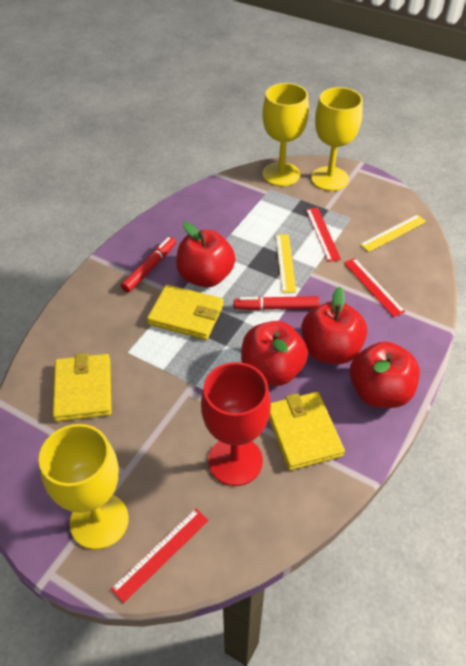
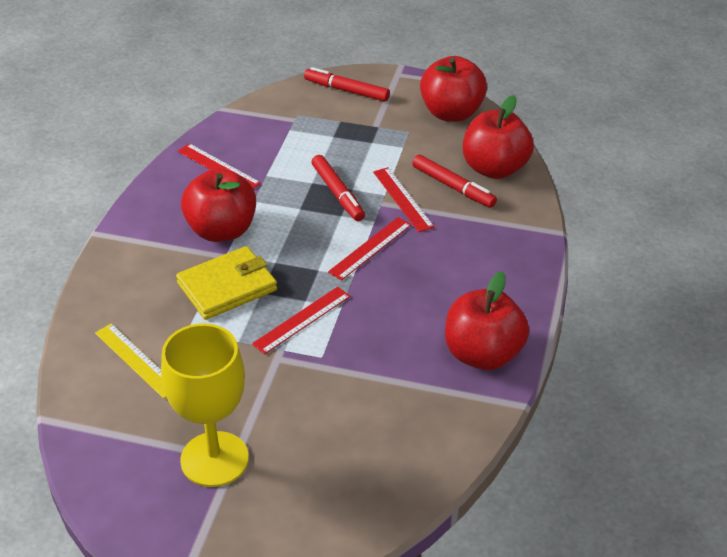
red goblet: [201,362,271,486] = 1 -> none = 0
red marker: [121,237,176,293] [234,296,319,310] = 2 -> [304,67,390,102] [312,155,365,221] [412,155,497,208] = 3
red ruler: [111,508,209,603] [306,208,341,262] [344,258,405,317] = 3 -> [178,143,261,189] [252,287,351,354] [328,217,412,281] [373,167,435,232] = 4
yellow goblet: [39,424,129,550] [262,83,309,186] [311,87,363,191] = 3 -> [161,323,249,487] = 1
yellow ruler: [276,234,296,293] [360,215,426,252] = 2 -> [95,324,166,399] = 1
yellow wallet: [53,353,112,422] [147,284,224,340] [269,392,345,470] = 3 -> [176,246,277,320] = 1

